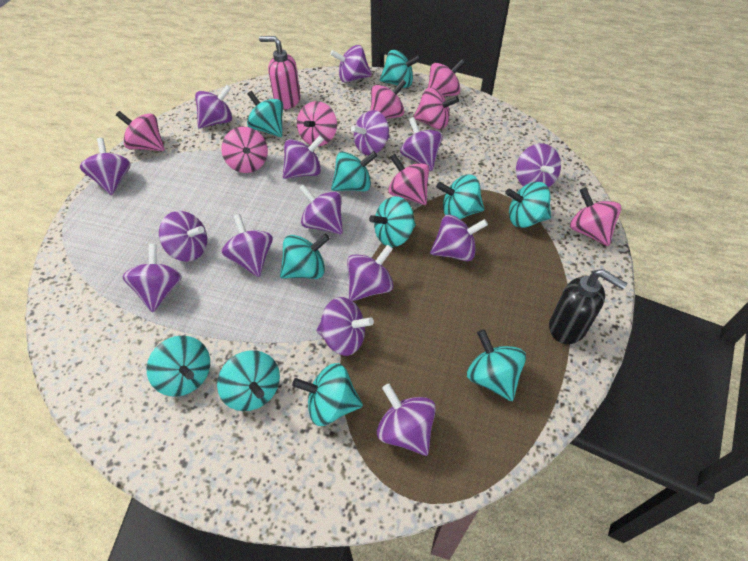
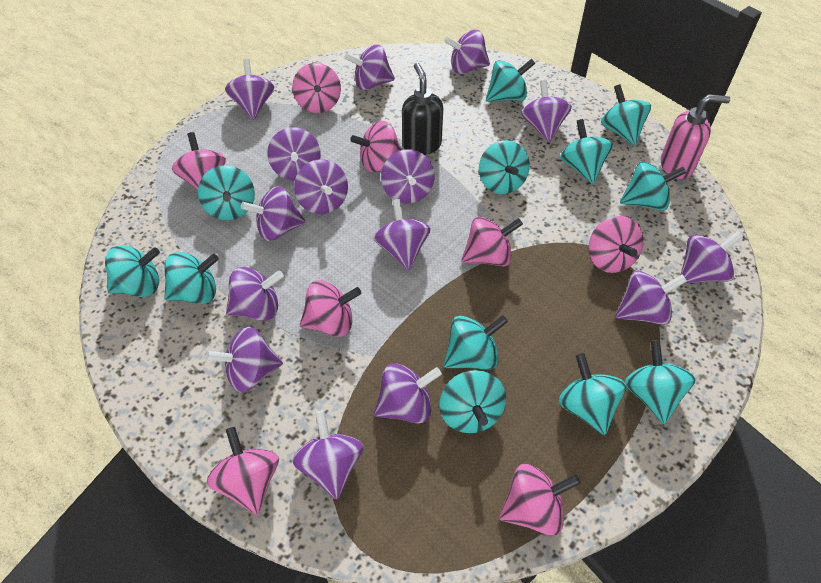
turquoise spinning top: [147,336,210,397] [217,350,280,411] [247,91,283,137] [280,234,330,279] [292,363,363,426] [331,151,377,191] [369,196,416,247] [380,50,421,88] [436,175,484,219] [467,329,526,401] [505,182,551,228] = 11 -> [105,245,160,297] [164,252,219,304] [198,165,255,220] [440,370,506,433] [443,315,508,370] [479,140,530,194] [486,59,535,102] [559,353,626,435] [560,119,613,184] [601,84,651,145] [620,161,686,211] [625,340,696,424] = 12

